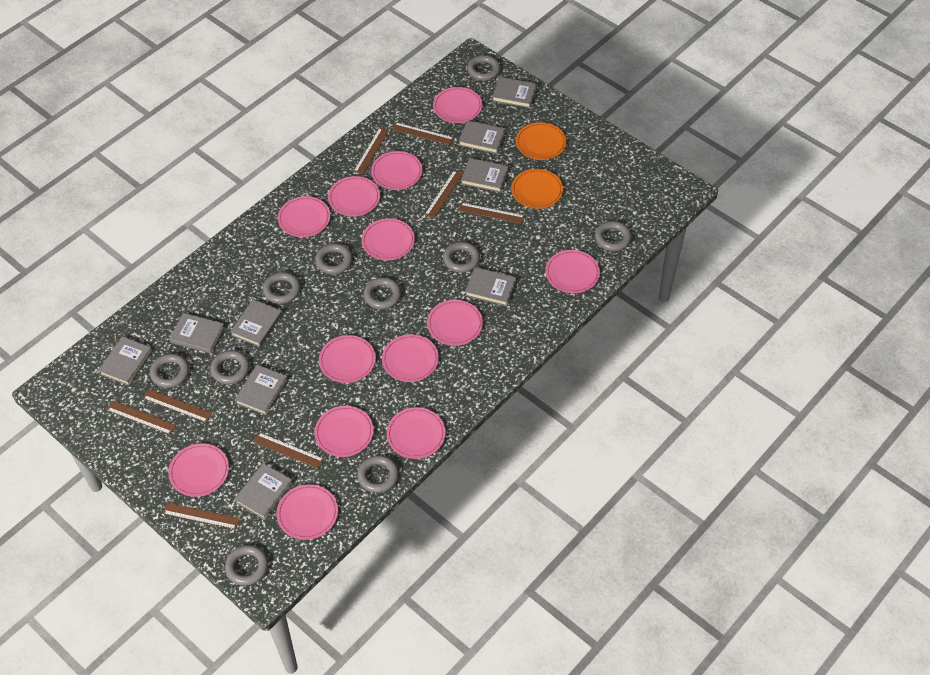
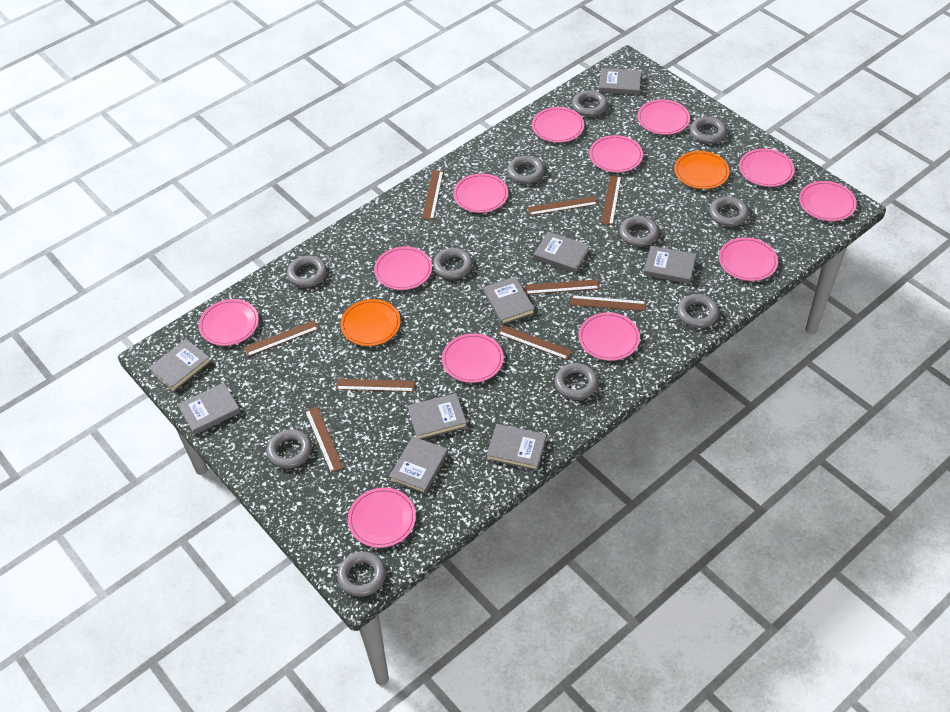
brown ruler: [107,401,176,434] [143,389,212,422] [163,502,240,529] [253,432,324,469] [354,128,389,174] [392,122,454,145] [425,170,463,218] [458,203,525,224] = 8 -> [244,320,319,356] [305,407,344,473] [336,379,415,392] [422,170,444,220] [498,325,572,360] [525,279,599,294] [527,196,598,216] [570,295,646,311] [601,175,621,225] = 9
grey ring: [150,354,189,388] [210,350,250,384] [225,545,268,586] [263,272,301,304] [315,243,352,274] [357,455,399,493] [363,277,401,309] [443,242,480,273] [467,55,501,81] [595,221,632,251] = 10 -> [267,429,312,469] [287,256,327,288] [337,552,386,597] [433,248,473,280] [507,156,545,184] [555,363,598,400] [572,90,608,117] [619,216,659,247] [677,294,719,328] [690,117,727,144] [709,196,749,227] = 11
pink plate: [168,443,229,497] [276,484,338,540] [278,196,330,237] [314,406,374,457] [319,335,376,383] [328,176,380,216] [361,218,415,261] [371,151,423,190] [382,334,439,382] [386,407,446,459] [427,300,483,346] [433,87,482,123] [545,250,600,293] = 13 -> [199,299,259,346] [348,488,416,548] [374,246,432,290] [442,333,504,383] [453,173,508,213] [532,107,584,143] [579,312,640,361] [589,135,643,172] [637,99,690,135] [719,237,778,281] [739,149,795,187] [799,181,857,221] = 12

